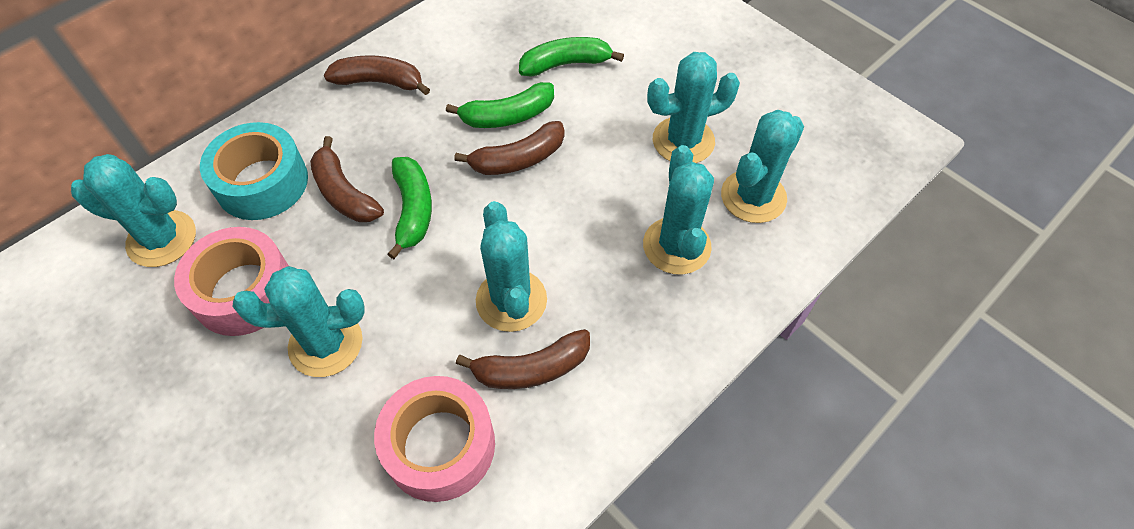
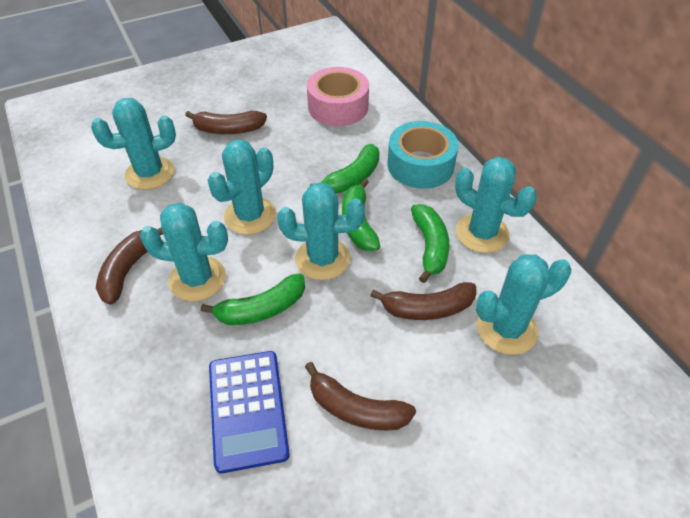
blue calculator: none = 0 -> [209,351,290,473] = 1
green banana: [387,157,432,259] [446,82,554,128] [519,37,624,77] = 3 -> [201,273,305,325] [310,144,380,193] [342,178,380,251] [411,204,449,283] = 4
pink tape: [174,227,289,336] [374,376,495,502] = 2 -> [307,67,369,126] = 1

